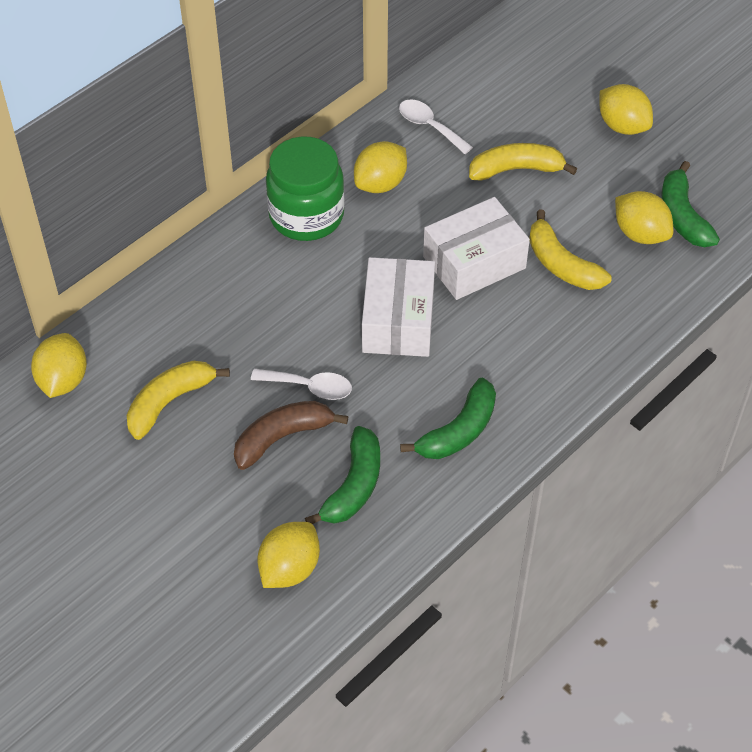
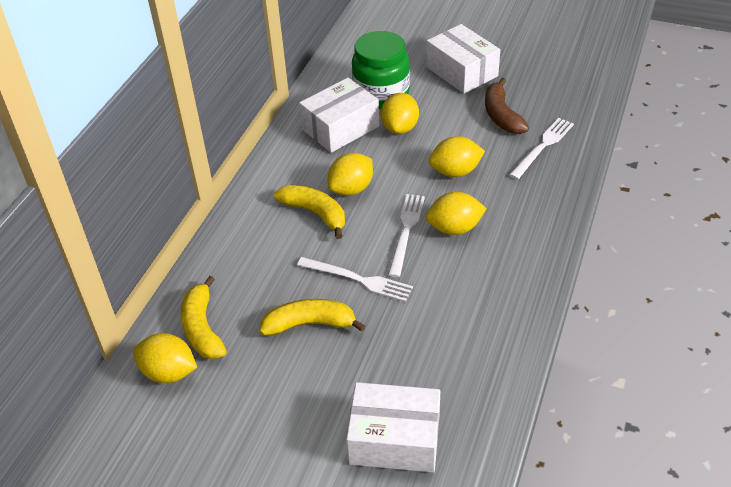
green banana: [305,426,380,524] [400,378,496,459] [662,161,720,247] = 3 -> none = 0
white box: [362,257,435,357] [423,197,530,300] = 2 -> [299,78,379,153] [346,382,440,473] [426,24,500,94] = 3
white fork: none = 0 -> [297,257,413,302] [388,194,425,277] [509,118,574,180] = 3
white spoon: [251,369,352,400] [399,99,473,154] = 2 -> none = 0

